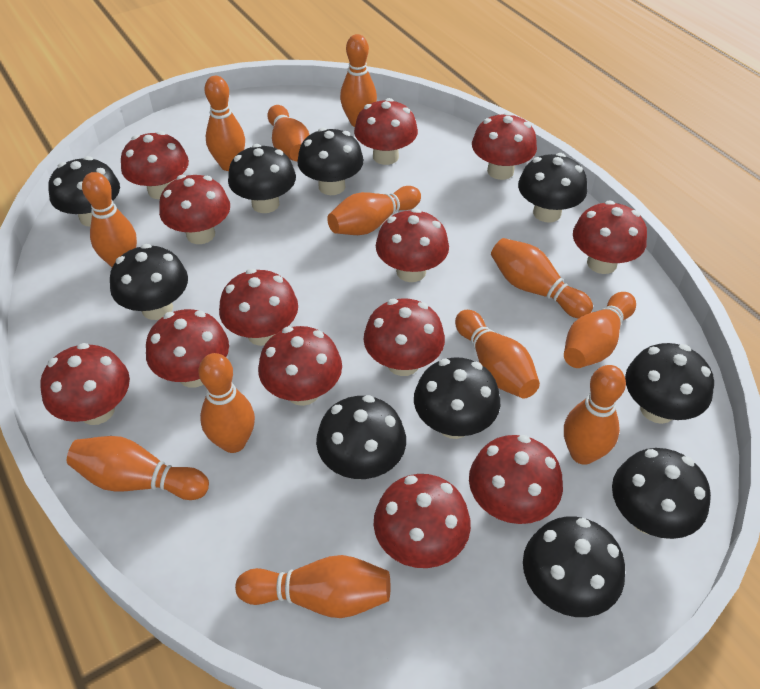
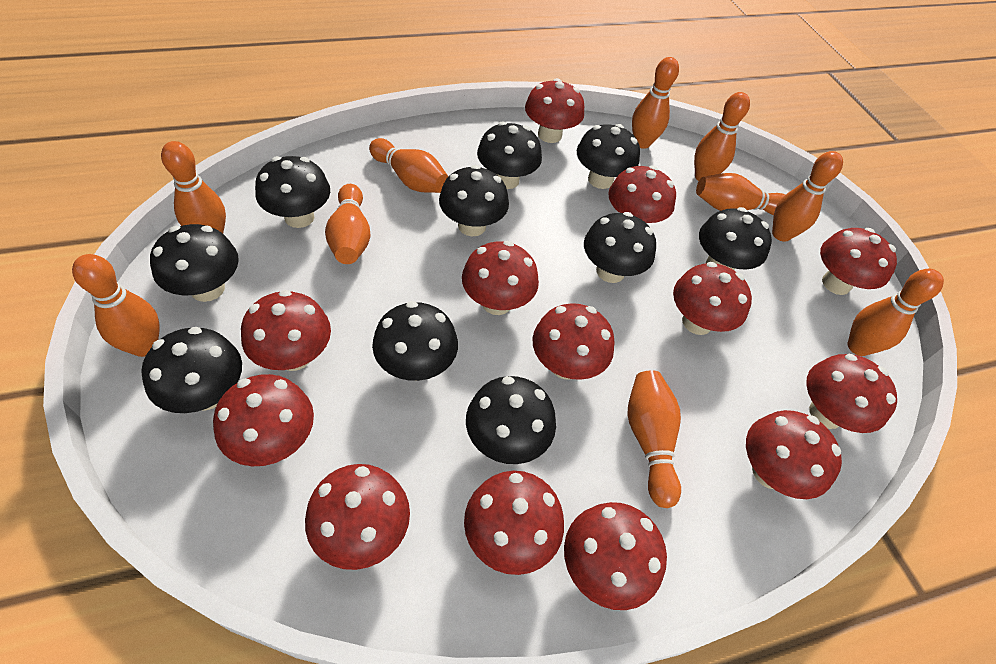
orange bowling pin: [67,436,209,500] [82,172,137,267] [199,353,255,453] [204,76,245,171] [235,555,390,618] [267,105,310,161] [327,186,421,235] [340,34,377,127] [455,310,540,398] [491,238,593,318] [564,292,636,368] [564,365,626,465] = 12 -> [72,254,160,357] [161,141,226,233] [325,184,371,264] [369,138,449,193] [627,370,681,508] [632,57,679,149] [694,92,750,181] [696,173,785,215] [772,151,843,242] [848,269,944,356] = 10

